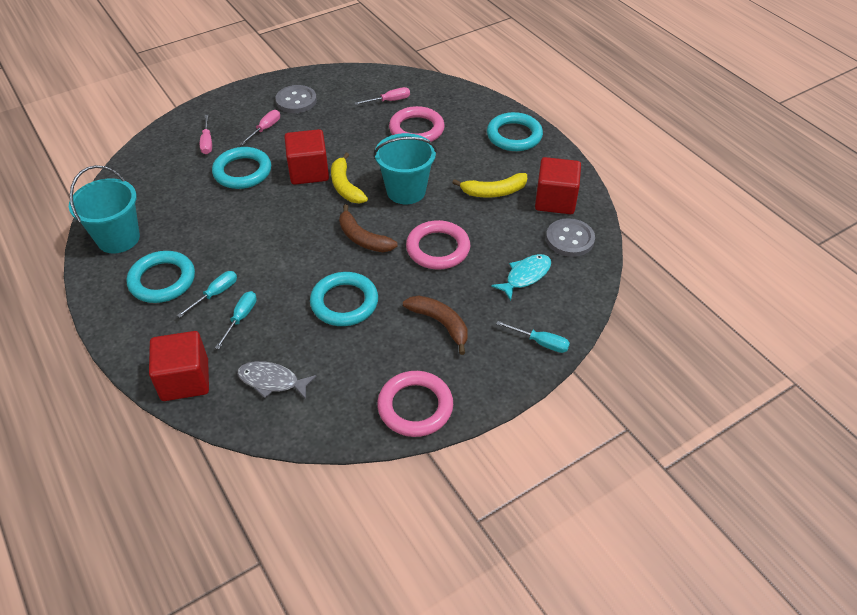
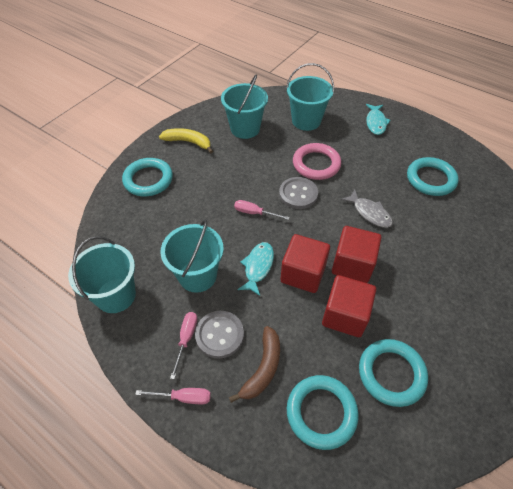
brown banana: [339,204,398,252] [403,295,468,355] = 2 -> [229,326,280,403] = 1
pink ring: [377,371,453,437] [389,106,445,142] [406,220,470,270] = 3 -> [293,143,341,180] = 1
turquoise bucket: [69,165,140,253] [373,133,437,204] = 2 -> [68,236,136,313] [160,219,224,293] [221,74,268,139] [286,63,334,131] = 4
turquoise fish: [491,254,551,301] = 1 -> [237,242,274,296] [366,104,391,135] = 2
turquoise screwdriver: [177,271,237,318] [215,291,257,349] [496,321,570,353] = 3 -> none = 0
yellow banana: [331,153,368,203] [452,173,527,197] = 2 -> [159,128,213,154] = 1

